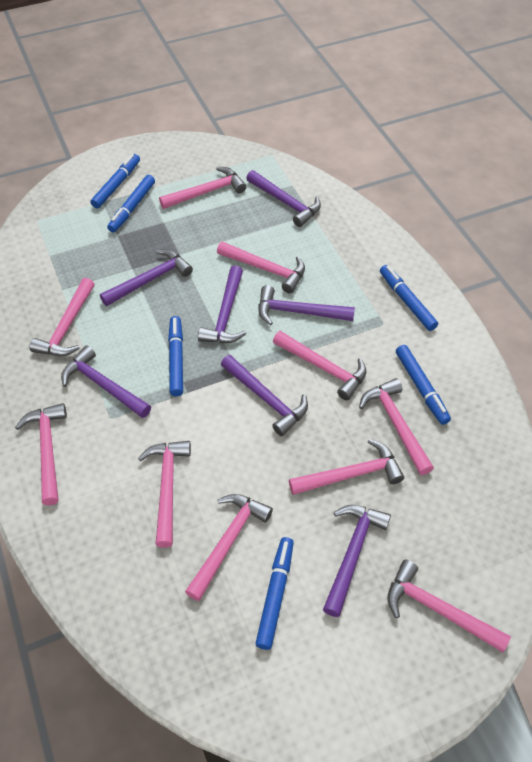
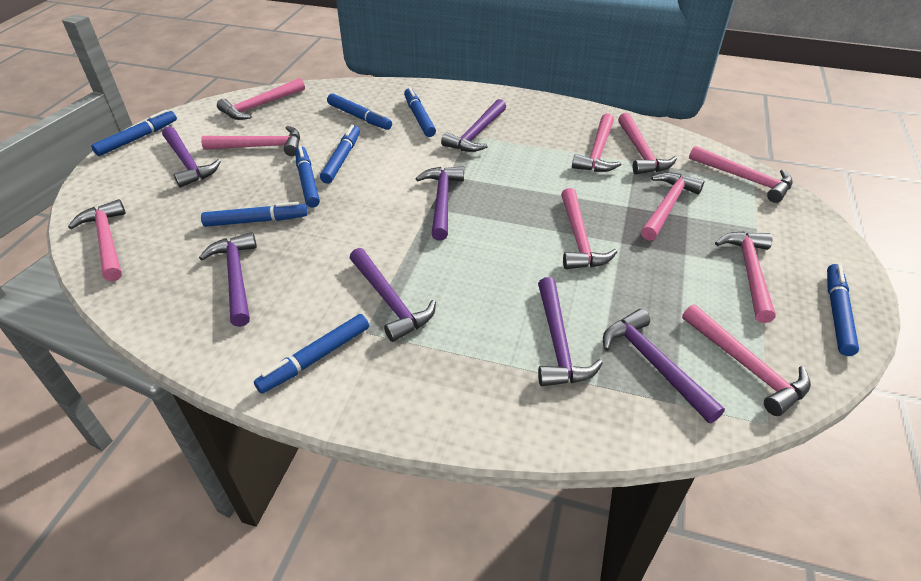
blue marker: [90,154,140,209] [107,175,155,233] [168,316,183,396] [255,537,294,650] [380,265,438,331] [396,345,451,425] = 6 -> [91,110,177,156] [201,202,308,227] [254,314,369,394] [295,145,320,208] [320,125,360,183] [327,93,392,130] [404,87,436,137] [827,264,859,356] = 8

